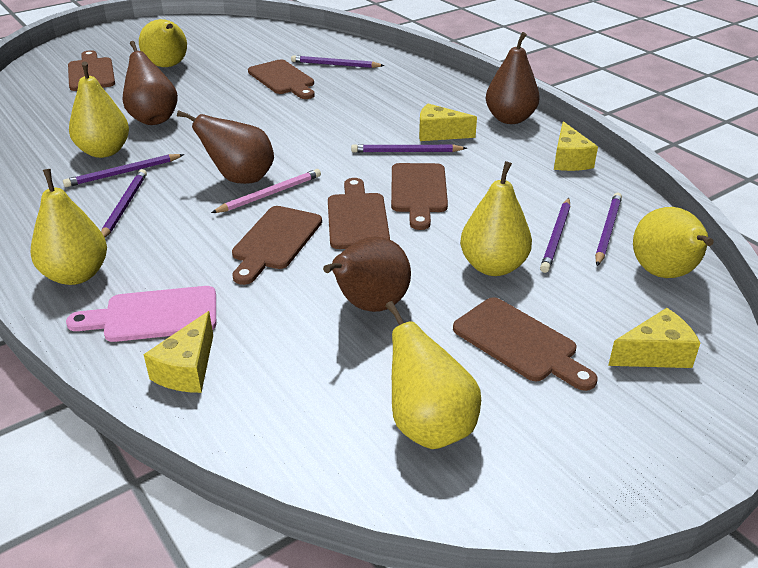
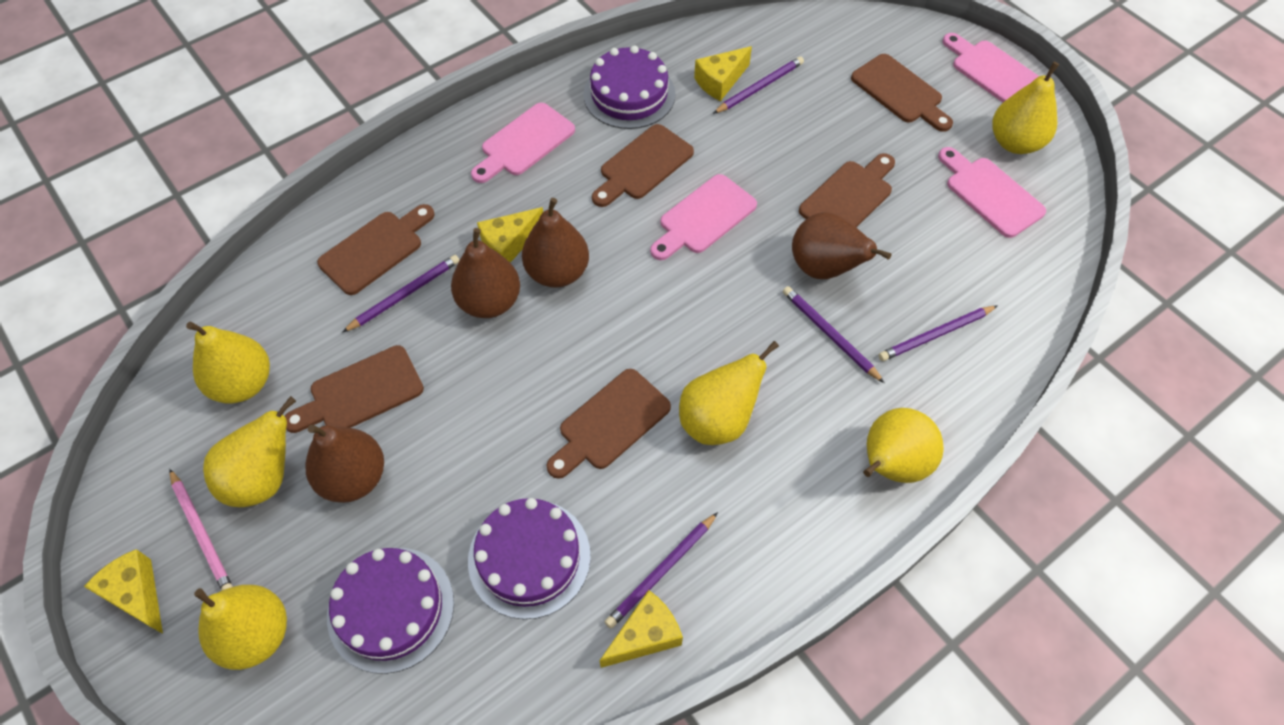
pink cutting board: [66,286,216,342] = 1 -> [471,103,575,183] [650,174,757,260] [938,147,1046,238] [942,33,1039,102] = 4
purple cake: none = 0 -> [327,548,454,674] [468,498,591,619] [583,45,676,129] = 3
purple pencil: [63,154,184,187] [101,169,147,238] [291,55,385,68] [351,144,467,153] [540,198,570,273] [595,193,622,266] = 6 -> [343,255,459,332] [605,512,718,628] [713,56,804,114] [783,286,884,383] [878,305,998,361] = 5

